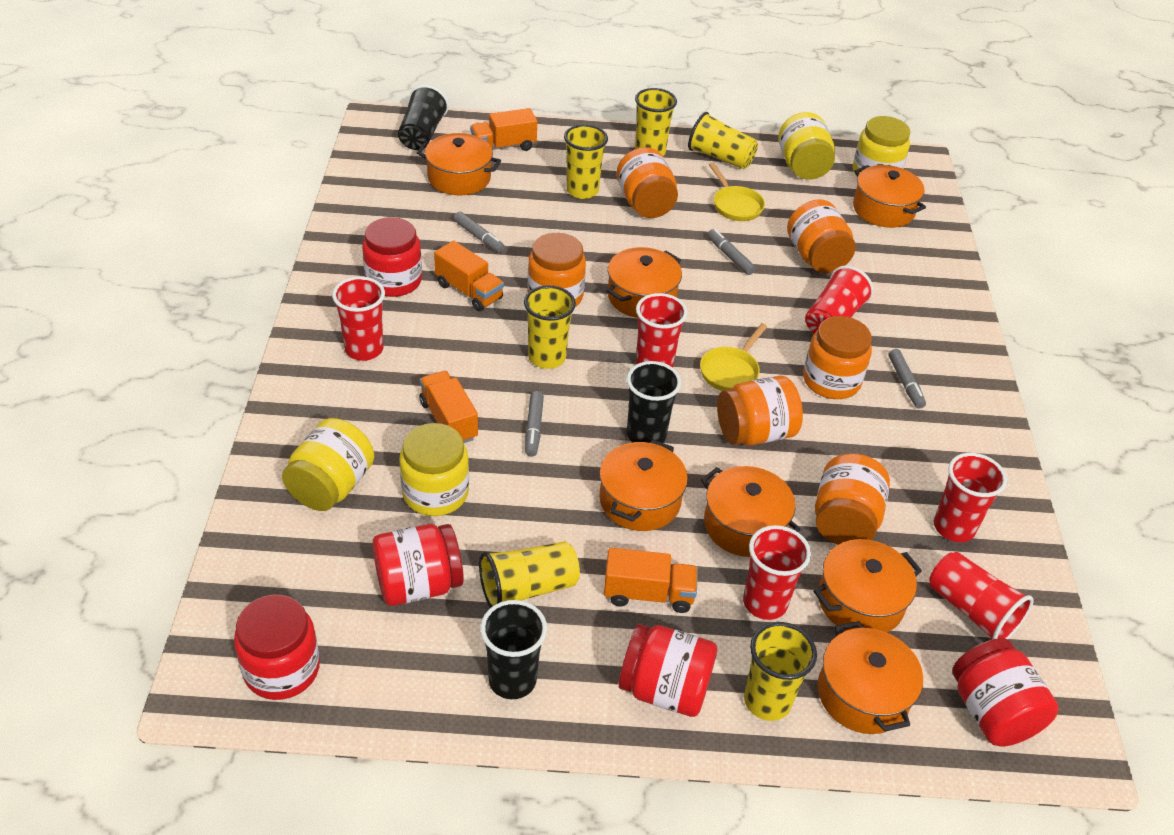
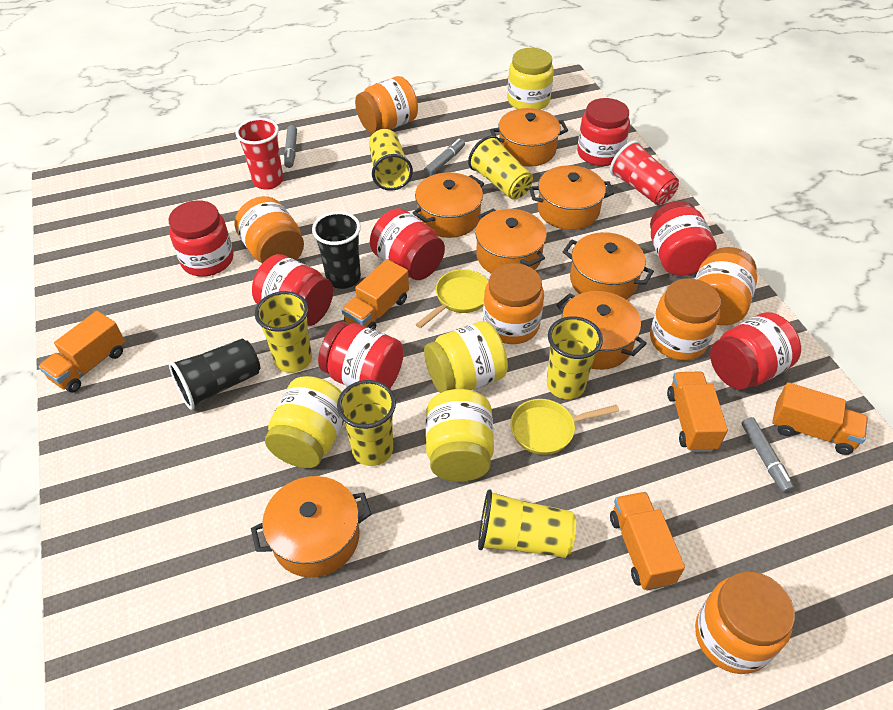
black cup: [398,85,449,150] [480,600,547,699] [627,361,681,443] = 3 -> [169,339,260,410] [312,212,361,289] = 2
grey marker: [453,212,505,253] [525,391,544,457] [707,229,756,275] [888,349,926,409] = 4 -> [284,125,297,168] [424,138,465,177] [742,417,794,493] = 3
orange truck: [420,371,478,443] [434,241,504,311] [470,108,537,151] [604,548,698,613] = 4 -> [39,311,125,393] [342,259,409,330] [610,492,685,591] [667,372,728,452] [772,382,868,455] = 5
red cup: [332,276,385,361] [636,293,688,367] [743,525,811,620] [805,265,874,334] [929,552,1034,640] [934,453,1007,542] = 6 -> [236,118,283,190] [610,141,679,205] = 2
red jar: [234,594,320,700] [362,217,422,297] [372,524,464,606] [619,624,717,717] [952,638,1059,747] = 5 -> [169,200,233,277] [252,254,333,326] [318,322,404,388] [370,208,445,280] [577,98,630,166] [650,201,717,276] [710,312,801,389] = 7

